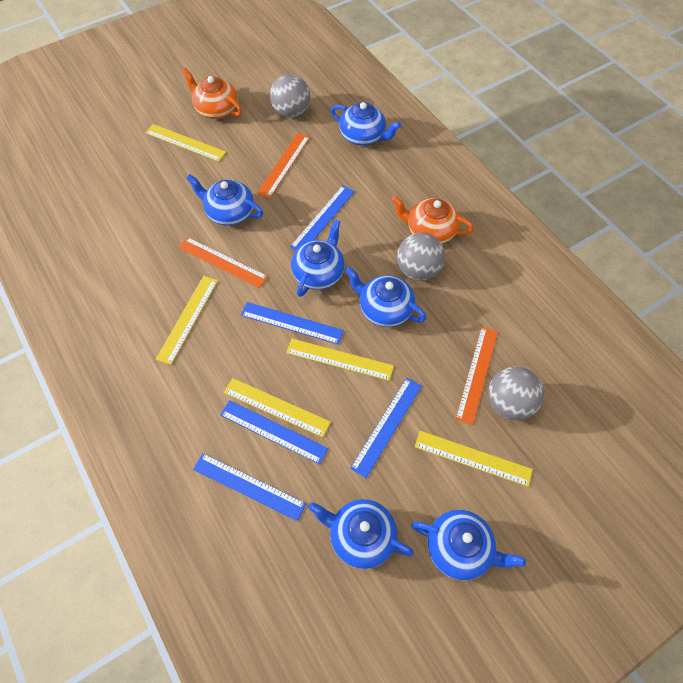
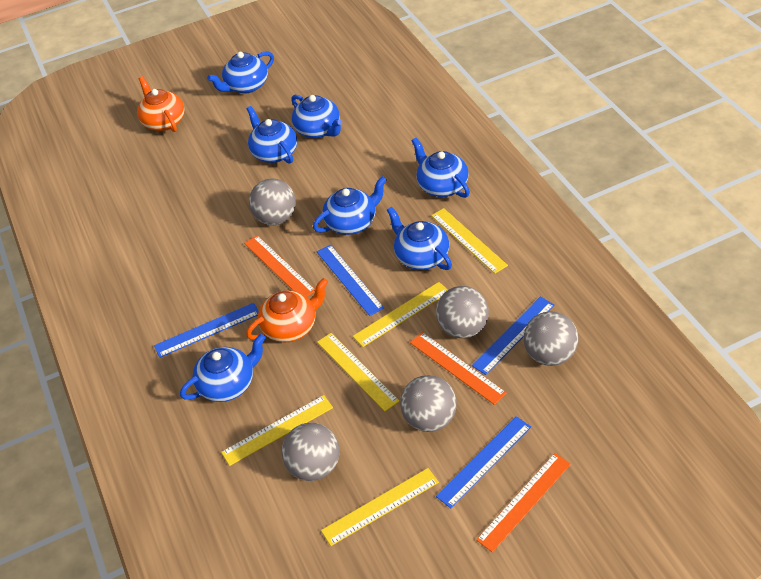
blue ruler: [193,453,306,521] [220,400,328,465] [241,302,344,344] [290,185,355,250] [350,378,422,478] = 5 -> [154,303,259,358] [317,245,384,316] [436,416,531,508] [472,297,554,375] = 4
blue teapot: [186,174,263,226] [291,219,345,297] [308,499,414,569] [331,102,401,146] [345,267,426,327] [411,510,526,580] = 6 -> [180,334,266,402] [207,51,274,93] [247,106,297,164] [291,95,342,138] [313,176,387,235] [387,207,452,270] [412,138,470,198] = 7
grey ball: [270,74,310,118] [397,233,445,281] [488,367,544,421] = 3 -> [249,179,296,225] [282,423,340,481] [400,375,457,432] [436,286,489,338] [524,311,579,366] = 5

